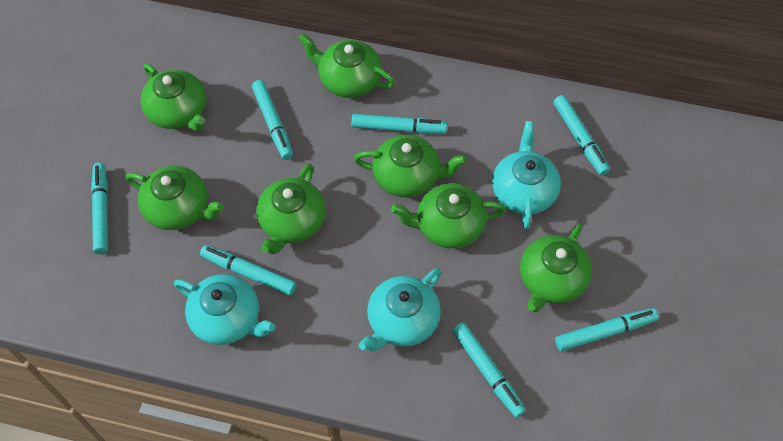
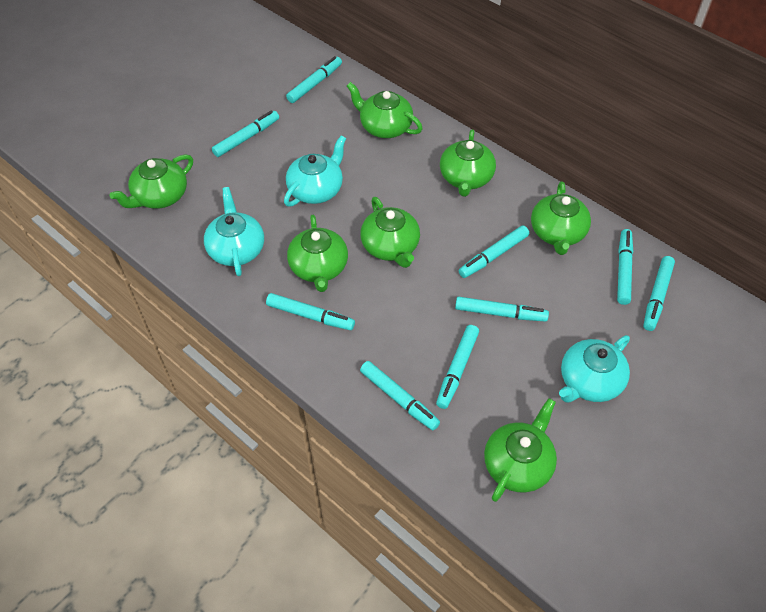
turquoise marker: [91,163,108,254] [200,245,297,296] [252,80,293,160] [351,114,447,133] [452,322,526,418] [553,95,610,176] [555,308,659,351] = 7 -> [212,111,279,157] [266,293,355,330] [286,56,342,103] [360,361,440,430] [436,325,479,409] [455,297,549,322] [459,225,529,278] [617,229,633,305] [643,256,675,331] = 9

